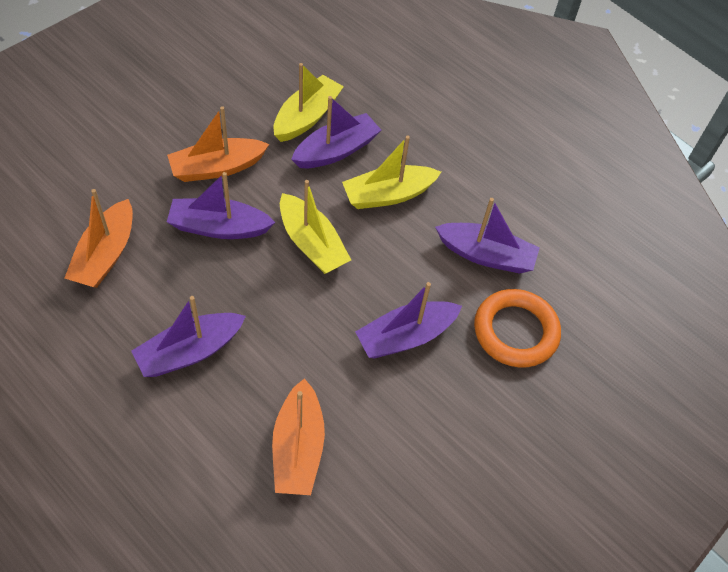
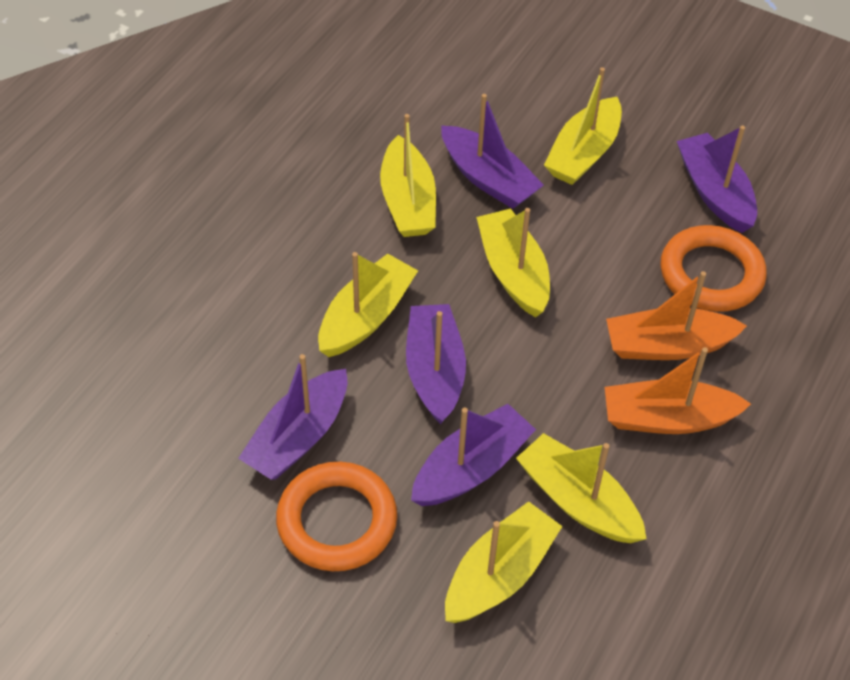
orange boat: [65,189,133,288] [167,106,269,182] [272,378,325,495] = 3 -> [605,347,751,434] [606,271,747,360] = 2
orange ring: [474,289,561,368] = 1 -> [276,462,397,571] [660,225,767,312] = 2
yellow boat: [274,63,344,142] [280,180,351,274] [342,136,441,209] = 3 -> [318,252,418,357] [380,114,436,237] [445,501,563,623] [476,208,550,317] [516,433,647,543] [544,67,622,185] = 6

